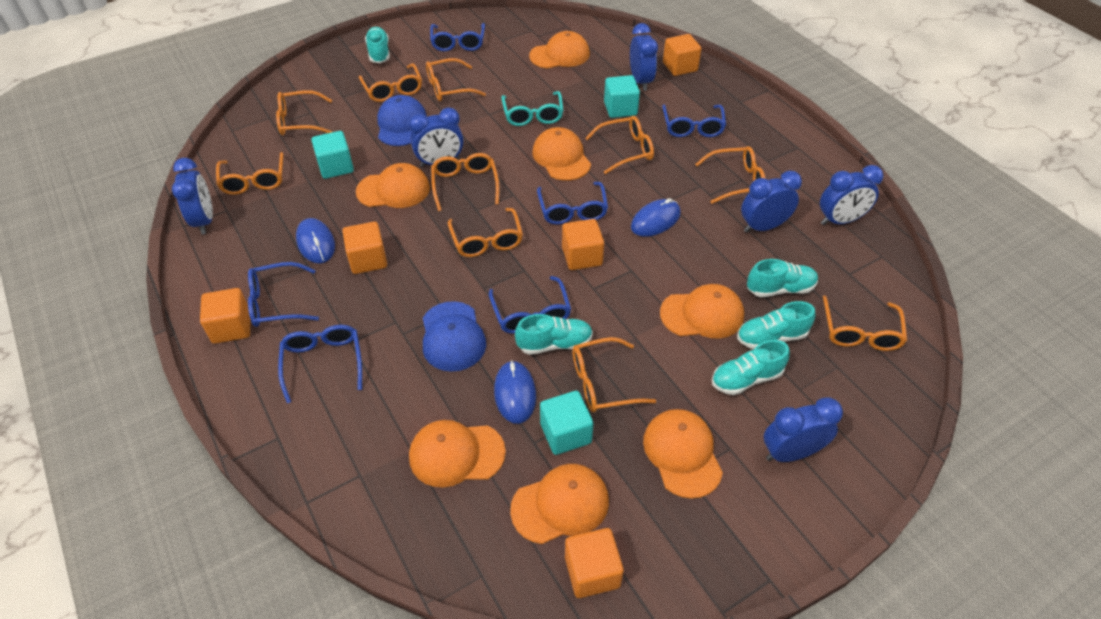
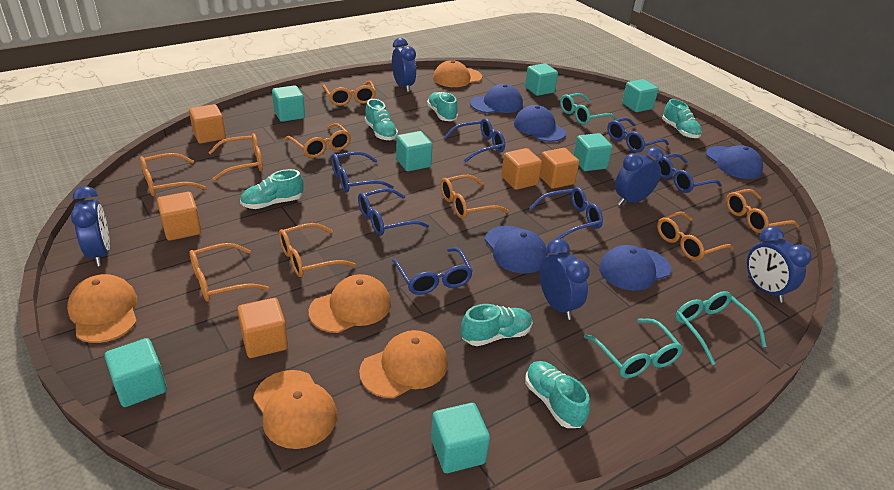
blue cap: [377,95,427,146] [423,301,486,372] = 2 -> [470,84,523,113] [485,226,548,274] [514,105,566,142] [599,245,671,291] [706,145,763,179] = 5
blue clock: [172,158,213,234] [409,107,464,167] [630,23,658,91] [741,170,802,233] [764,397,843,462] [820,165,884,225] = 6 -> [71,186,110,266] [392,38,416,92] [539,239,590,320] [615,147,664,206] [747,226,812,303] = 5
blue glasses: [248,262,319,327] [278,325,362,403] [430,23,485,51] [489,276,571,334] [537,182,608,224] [662,104,726,137] = 6 -> [331,151,394,193] [358,188,429,236] [392,248,473,295] [444,118,505,162] [529,187,603,239] [607,118,669,152] [656,153,722,193] = 7
blue mouse: [296,218,335,263] [494,360,536,424] [631,198,681,237] = 3 -> none = 0
orange cap: [356,163,430,208] [409,420,506,488] [510,464,609,544] [529,31,590,69] [532,127,591,181] [643,409,723,499] [660,284,744,339] = 7 -> [67,274,137,343] [253,370,337,449] [309,274,391,333] [359,330,448,398] [433,60,482,87] = 5
orange glasses: [216,152,284,195] [276,90,332,135] [359,63,422,102] [426,58,486,101] [431,153,499,211] [448,208,523,257] [572,337,656,412] [585,116,654,174] [695,146,766,204] [823,296,907,351] = 10 -> [140,153,206,196] [189,243,269,301] [208,133,263,181] [279,223,355,277] [285,123,351,158] [322,81,376,106] [440,175,509,219] [657,211,734,261] [726,189,799,233] = 9
turquoise cube: [311,131,354,179] [540,391,593,455] [604,75,640,118] = 3 -> [105,338,167,407] [272,85,305,122] [396,131,433,171] [431,403,490,473] [525,63,558,96] [573,133,613,171] [622,79,658,112] = 7
turquoise glasses: [502,91,563,126] = 1 -> [560,93,618,125] [584,318,683,378] [675,291,767,365] = 3
turquoise shoe: [365,27,390,63] [515,314,593,355] [712,340,790,395] [737,301,816,349] [747,259,818,297] = 5 -> [240,169,303,209] [365,99,398,140] [427,92,458,121] [461,304,532,346] [525,361,590,428] [662,99,702,138] = 6

